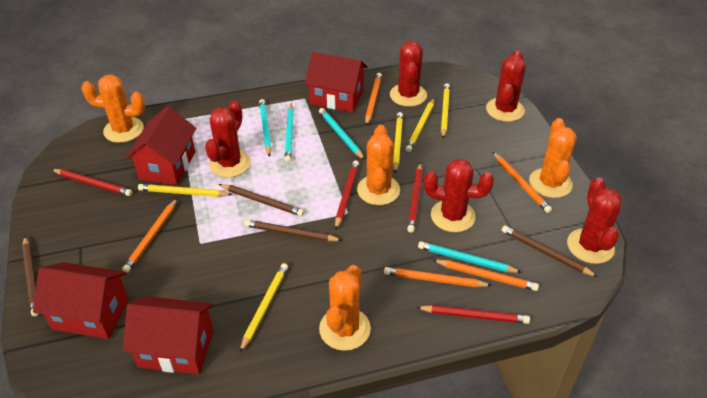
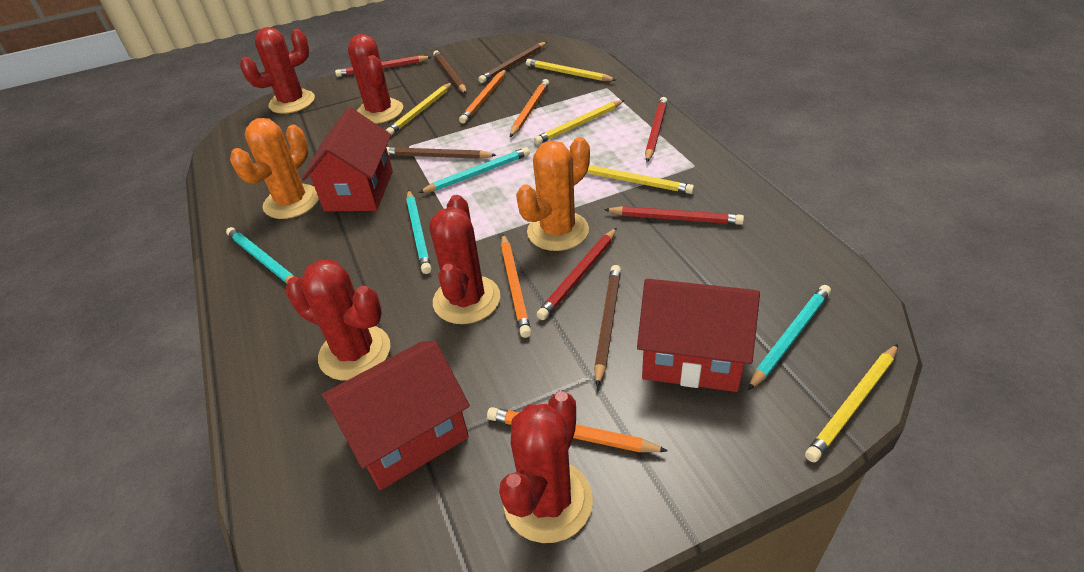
orange cactus: [81,74,145,143] [319,265,371,351] [357,125,400,205] [529,118,577,198] = 4 -> [230,118,319,219] [516,137,590,251] = 2
orange pencil: [122,199,177,273] [365,73,382,126] [384,267,492,287] [433,259,539,291] [493,152,552,213] = 5 -> [459,69,506,123] [487,407,668,452] [501,234,531,338] [510,79,549,137] = 4
red house: [33,262,129,339] [123,296,213,375] [126,106,196,185] [305,52,368,113] = 4 -> [302,107,393,212] [322,341,470,490] [637,279,760,392] = 3

